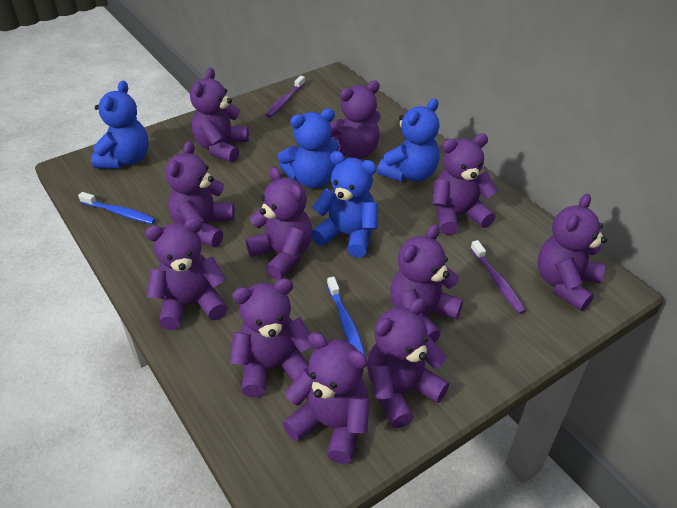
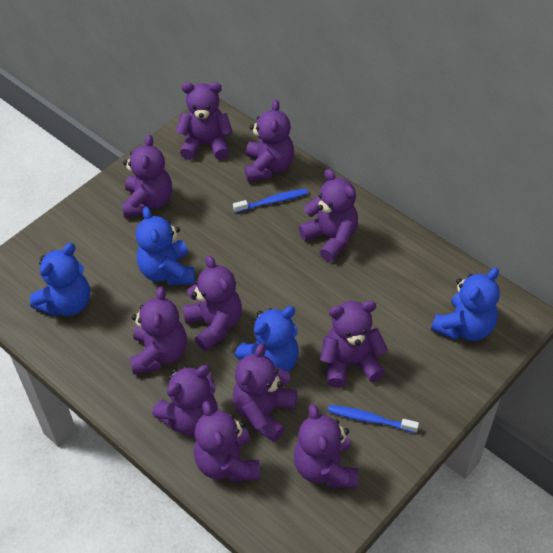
purple toothbrush: [266,76,305,118] [470,240,526,314] = 2 -> none = 0

